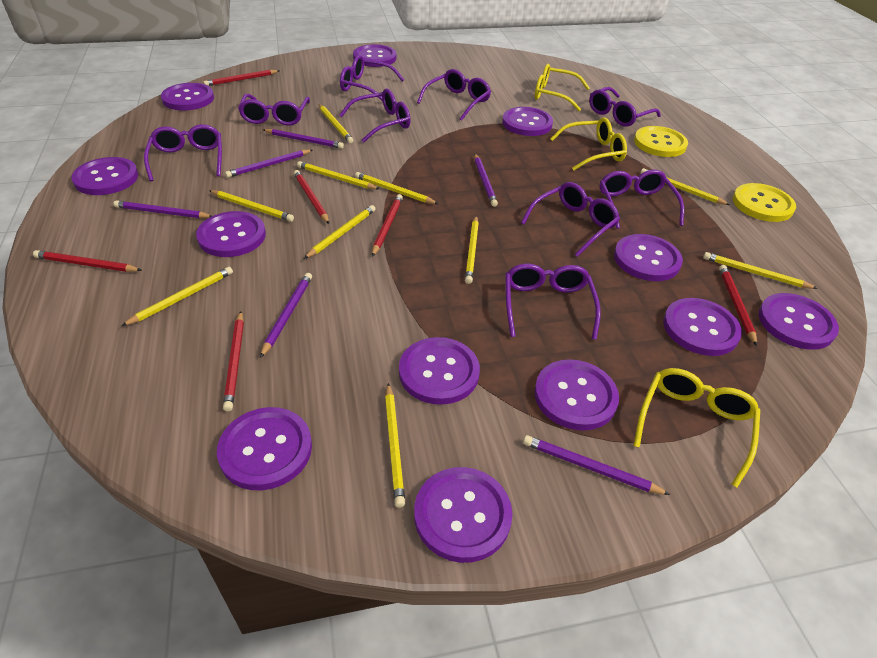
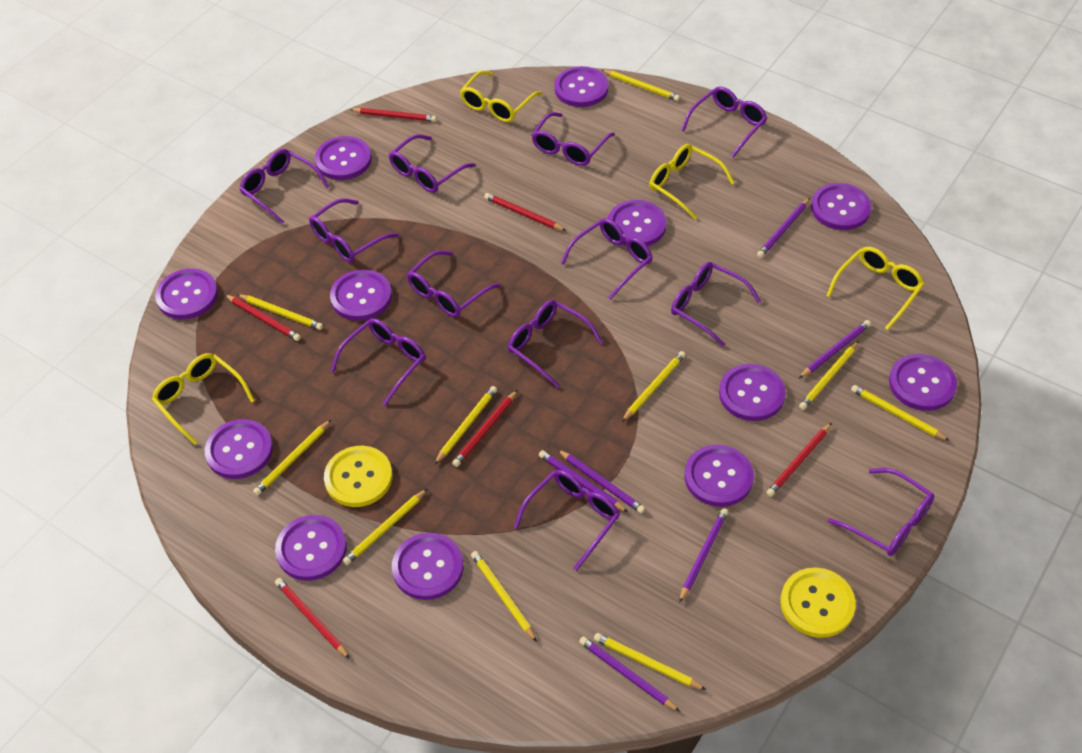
purple glasses: [144,124,222,181] [238,94,310,126] [340,55,404,101] [340,89,411,142] [417,69,491,121] [505,263,601,340] [521,182,620,257] [589,87,661,127] [600,169,684,229] = 9 -> [240,149,329,224] [309,198,399,262] [330,318,426,406] [389,134,476,193] [407,250,501,317] [508,300,603,388] [514,470,620,571] [532,112,615,166] [561,218,653,300] [671,262,761,347] [681,86,767,158] [828,468,934,556] = 12
yellow glasses: [535,64,590,111] [550,117,627,171] [633,368,760,488] = 3 -> [152,353,255,445] [460,71,542,122] [649,144,735,220] [826,246,924,330] = 4

